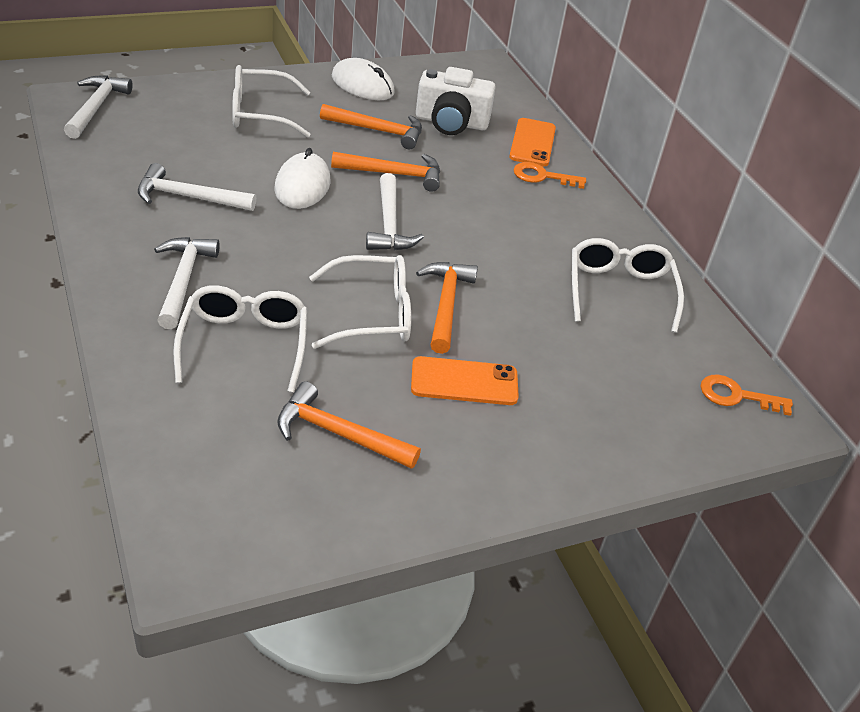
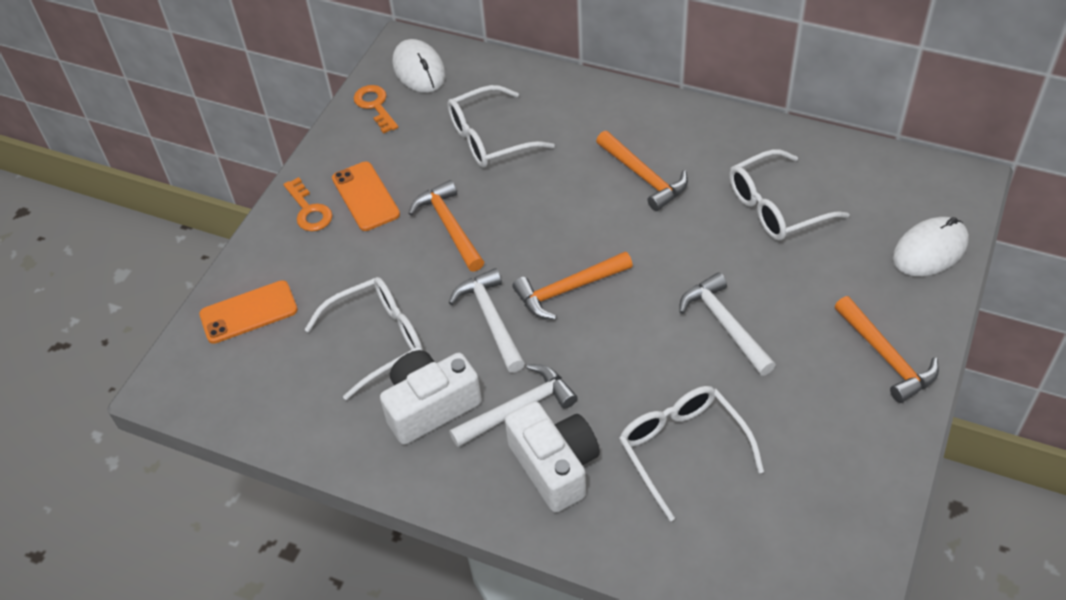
white camera: [416,67,496,135] = 1 -> [380,350,482,445] [505,401,600,513] = 2
white hammer: [64,75,133,139] [138,163,256,211] [154,237,220,329] [366,173,424,250] = 4 -> [449,268,525,373] [449,364,578,447] [679,272,776,376] = 3

